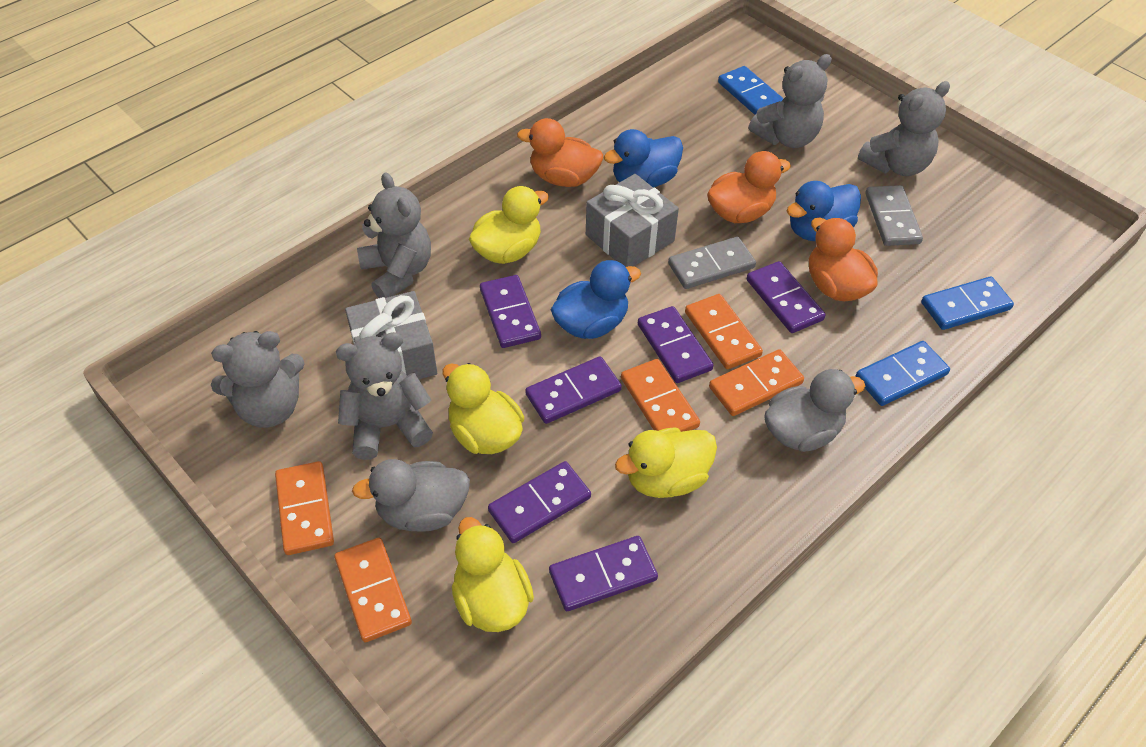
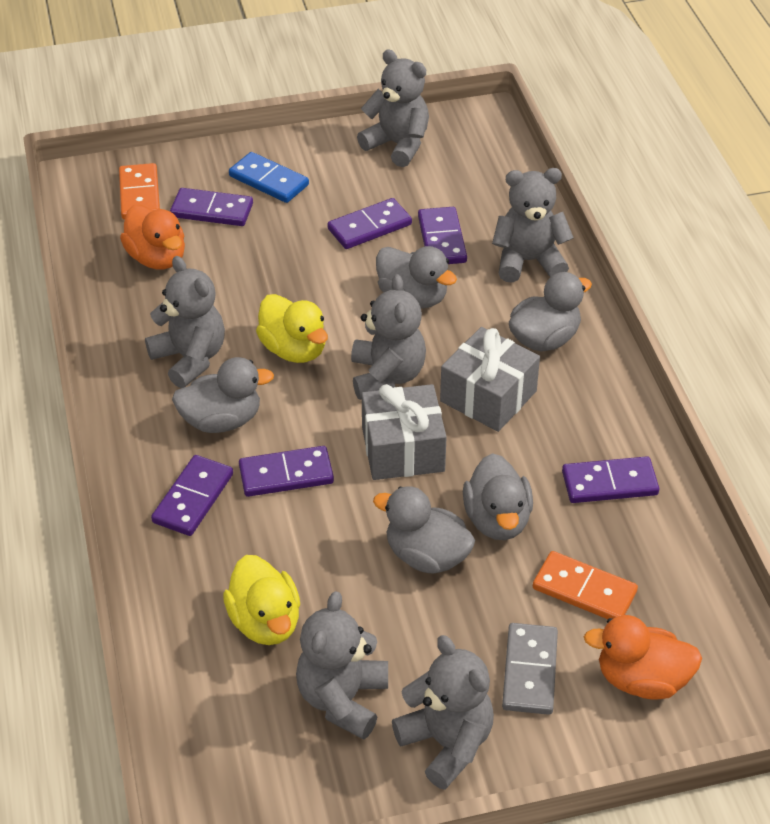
blue domino: [718,66,784,115] [856,341,950,406] [921,276,1014,330] = 3 -> [229,152,309,203] = 1
blue duck: [551,260,641,339] [604,129,683,188] [787,181,861,241] = 3 -> none = 0
grey domino: [668,237,756,289] [866,185,923,246] = 2 -> [502,623,558,715] = 1
grey duck: [352,459,470,532] [764,369,865,452] = 2 -> [172,357,274,433] [373,486,475,574] [376,246,457,308] [463,453,533,540] [509,272,592,352] = 5
grey teddy bear: [211,331,305,428] [336,332,433,460] [357,172,431,298] [748,54,832,148] [858,81,950,176] = 5 -> [145,256,225,388] [296,591,388,740] [351,274,426,400] [357,49,429,167] [392,635,494,790] [492,168,574,283] = 6
orange domino: [275,461,334,555] [334,538,412,642] [621,359,700,432] [685,294,763,369] [709,349,804,416] = 5 -> [119,163,160,220] [533,551,638,619] = 2
orange duck: [517,118,603,187] [707,151,791,223] [809,218,878,301] = 3 -> [120,205,185,269] [584,615,702,700] = 2
yellow duck: [442,363,524,454] [452,517,534,632] [469,186,549,264] [615,427,717,498] = 4 -> [223,555,300,645] [256,294,328,363] = 2

